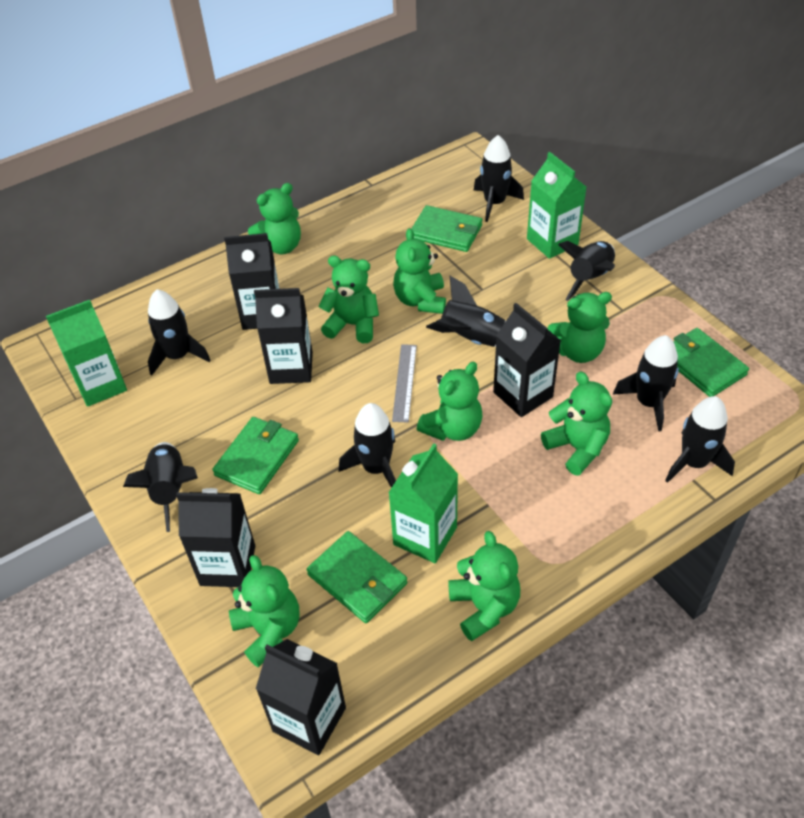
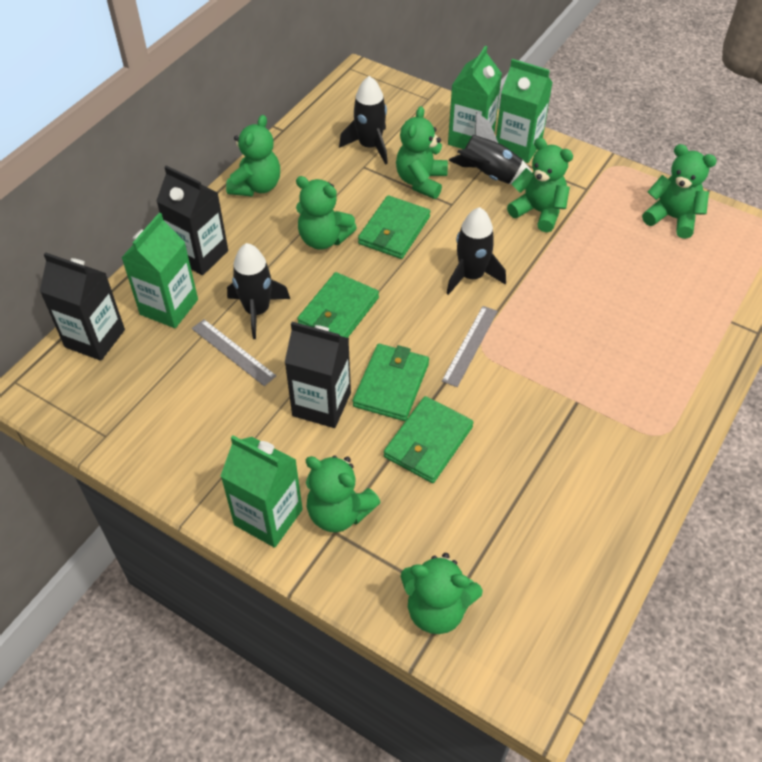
black carton: [176,488,255,587] [224,233,280,330] [254,288,313,384] [256,639,346,755] [493,303,561,417] = 5 -> [40,252,125,361] [156,165,228,275] [285,322,351,428] = 3
black rocket: [123,442,198,532] [148,289,211,376] [339,403,396,488] [426,276,506,347] [474,135,524,222] [558,241,615,301] [613,335,679,432] [665,396,735,483] = 8 -> [227,243,290,339] [339,76,388,165] [446,207,506,295] [448,112,532,184] = 4
green carton: [46,300,127,407] [388,443,458,563] [527,152,586,259] = 3 -> [122,213,198,328] [220,436,303,548] [448,46,502,149] [496,59,553,163] = 4
green teddy bear: [229,555,299,667] [248,183,301,254] [318,256,379,343] [393,228,446,314] [417,362,483,441] [448,531,520,641] [541,371,612,476] [548,292,612,363] = 8 -> [226,115,280,197] [296,176,357,250] [306,455,381,532] [396,106,448,199] [401,553,483,634] [507,138,573,232] [642,144,717,239] = 7
grey ruler: [392,344,417,423] = 1 -> [192,319,276,386] [442,306,498,387] = 2

